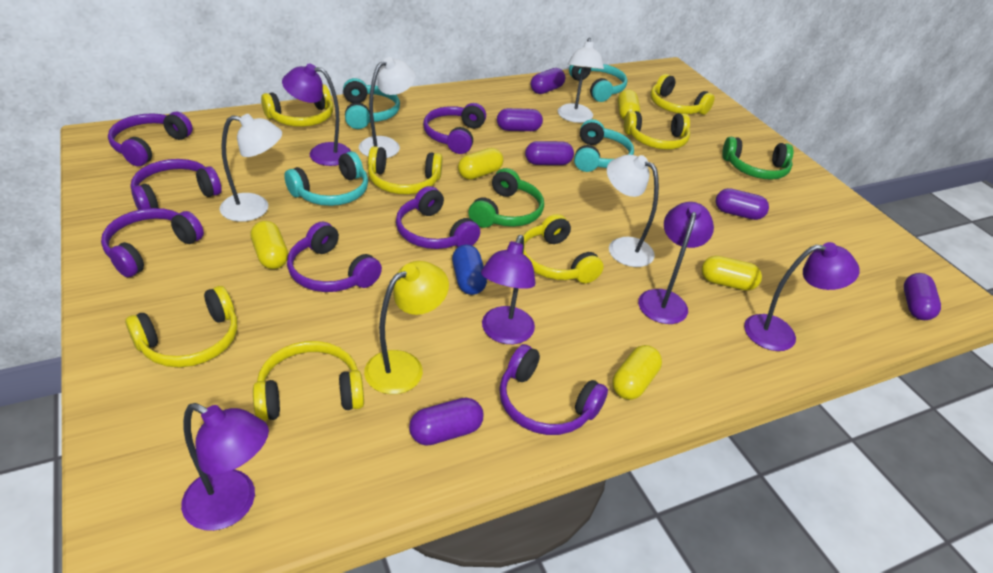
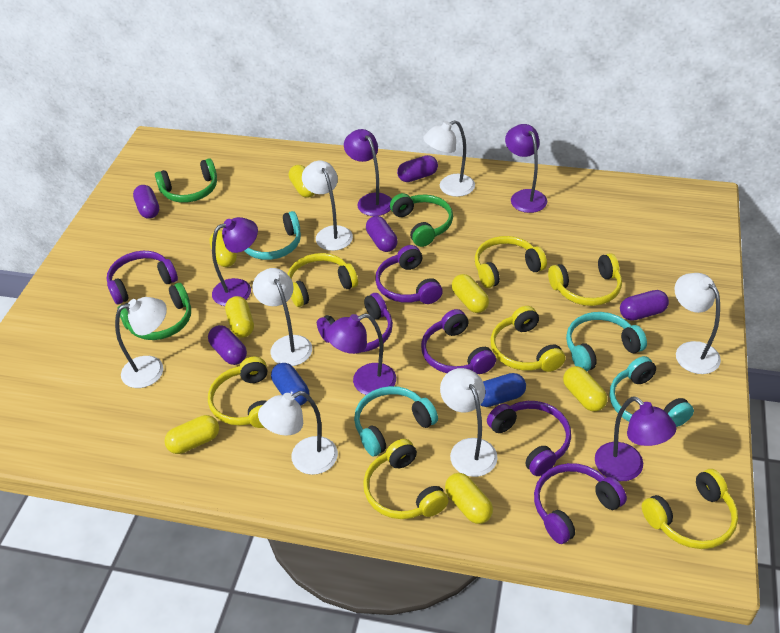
blue capsule: [452,245,487,295] = 1 -> [271,363,309,406] [480,373,526,407] = 2
green headphones: [468,168,544,228] [722,137,793,180] = 2 -> [117,283,191,340] [155,158,217,203] [390,193,453,247] = 3
purple capsule: [409,398,484,446] [497,108,543,131] [525,141,574,165] [531,68,565,94] [716,188,769,220] [904,273,941,320] = 6 -> [133,185,159,219] [208,325,247,365] [366,216,398,252] [397,155,438,182] [620,290,669,321] = 5
purple headphones: [101,208,204,278] [108,112,193,166] [130,159,221,210] [287,222,382,292] [396,186,480,249] [423,103,486,154] [499,344,608,435] = 7 -> [107,251,178,304] [317,293,393,352] [375,245,443,304] [421,309,496,374] [487,401,571,476] [534,463,627,544] = 6
white lamp: [219,114,282,222] [359,57,416,158] [558,38,604,123] [607,154,659,267] = 4 -> [115,297,167,388] [252,268,312,366] [258,391,338,475] [302,161,353,251] [423,120,475,197] [440,368,498,477] [675,273,721,374] = 7
yellow capsule: [251,221,288,269] [458,148,503,180] [612,345,662,400] [618,90,640,120] [701,256,762,291] = 5 -> [165,415,219,454] [210,230,237,267] [225,296,254,338] [289,165,315,198] [445,473,493,524] [451,274,489,313] [563,366,608,412] = 7
yellow lamp: [364,261,449,394] = 1 -> none = 0

